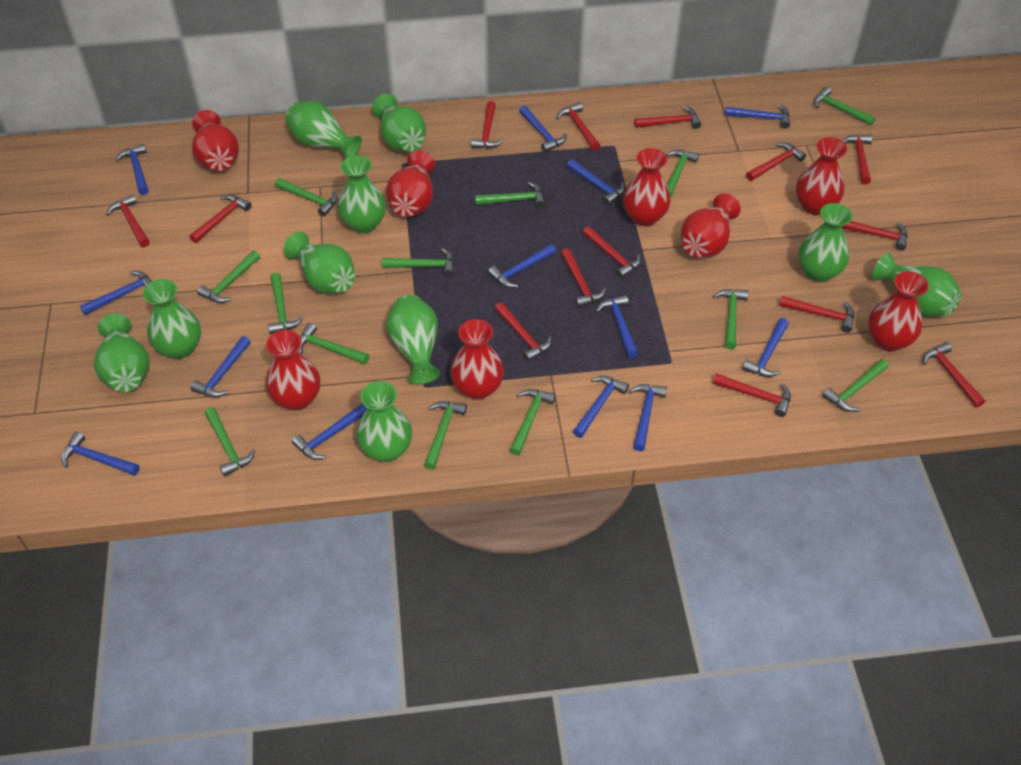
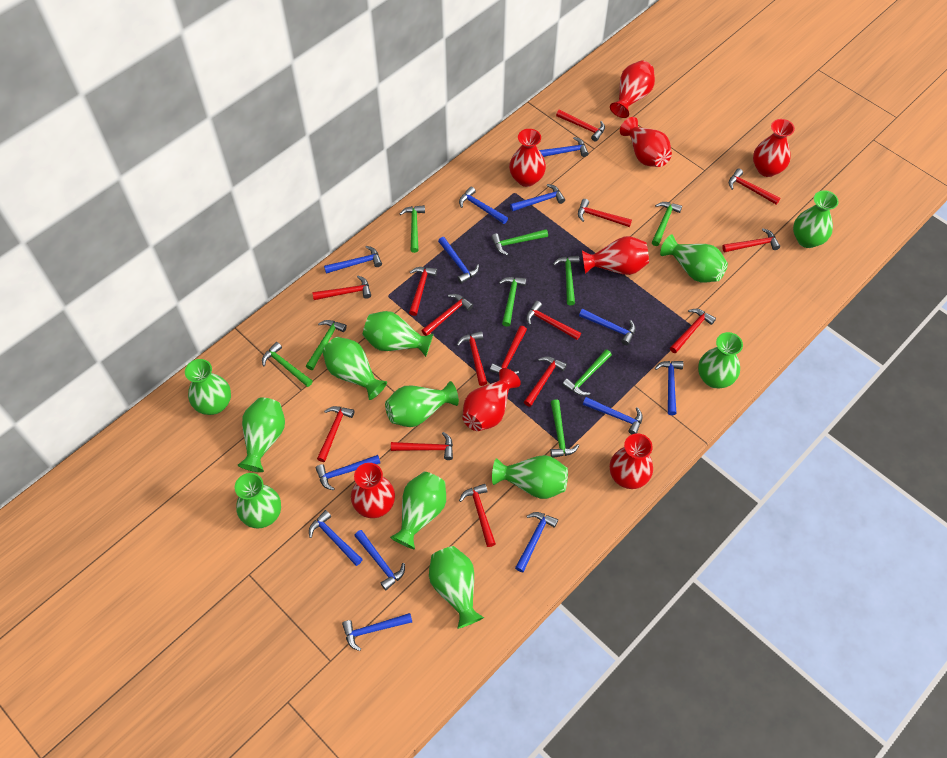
green hammer: [197,250,260,303] [205,407,255,477] [268,273,303,334] [275,178,338,217] [298,323,369,364] [382,248,454,277] [424,401,467,470] [475,182,545,208] [510,389,556,455] [666,150,699,198] [713,289,748,350] [814,87,876,126] [823,359,888,412] = 13 -> [262,342,313,387] [306,320,347,370] [400,205,425,253] [491,229,548,255] [499,277,527,327] [550,399,579,458] [553,256,579,305] [562,349,612,396] [652,202,682,246] = 9
green vase: [94,314,149,392] [143,279,201,359] [284,232,355,294] [286,101,362,159] [338,155,386,234] [356,381,412,462] [372,94,426,152] [386,295,440,384] [798,203,852,282] [872,253,962,317] = 10 -> [185,359,231,415] [235,473,281,529] [238,397,285,472] [322,337,387,400] [362,311,433,357] [385,381,459,427] [390,472,446,549] [429,546,484,629] [492,455,568,499] [660,235,728,283] [698,332,743,388] [793,190,839,248] = 12
red hammer: [106,194,150,247] [189,195,251,243] [471,101,503,149] [495,302,552,362] [556,102,600,151] [561,248,606,308] [582,226,641,279] [634,106,701,129] [713,373,791,417] [746,143,806,181] [779,296,854,333] [842,135,872,185] [842,221,908,251] [923,342,985,408] = 14 -> [312,276,371,300] [317,406,354,462] [391,432,453,460] [409,267,437,316] [421,294,473,336] [457,331,487,386] [459,484,496,547] [490,326,527,374] [524,357,567,407] [526,301,581,340] [556,109,605,142] [578,199,632,227] [670,309,716,353] [722,228,780,252] [729,168,780,205] = 15

